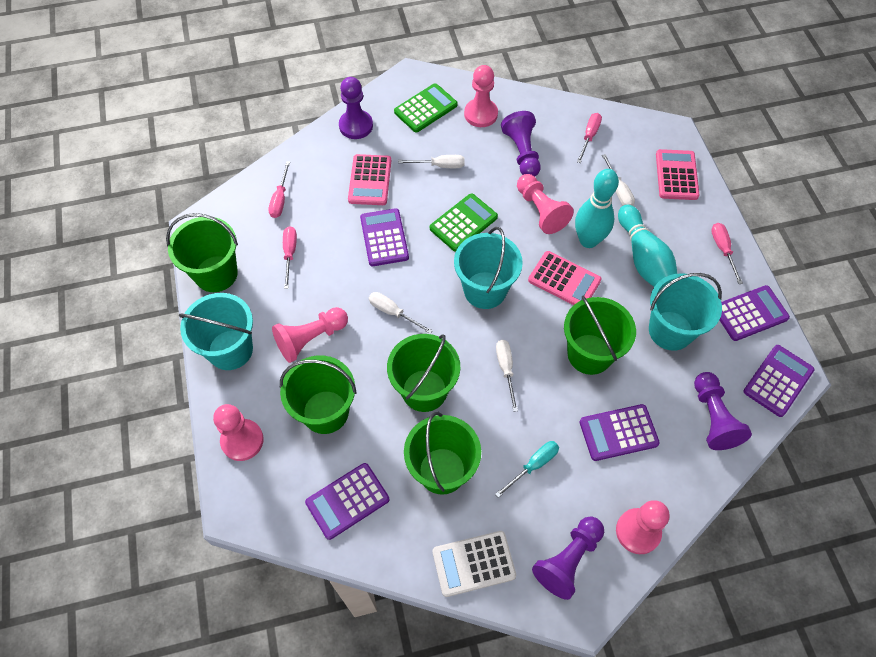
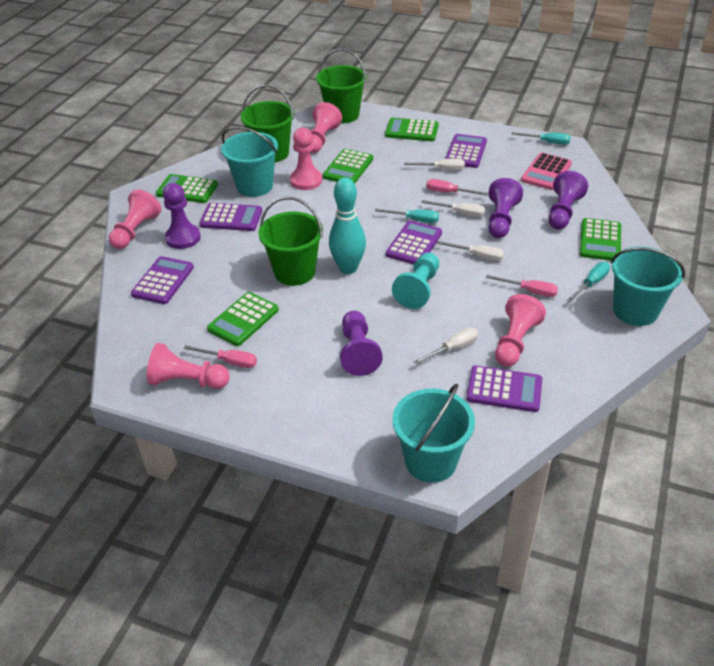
green bucket: [166,213,238,292] [280,355,357,434] [387,334,460,412] [404,412,481,495] [564,296,636,375] = 5 -> [241,85,294,162] [258,197,323,286] [316,49,367,123] = 3
green calculator: [394,84,458,132] [430,193,498,252] = 2 -> [156,174,218,203] [207,292,279,346] [323,149,373,184] [385,118,439,141] [580,218,621,261] = 5
pink calculator: [348,154,391,205] [528,251,601,305] [656,149,700,200] = 3 -> [521,152,572,190] = 1
pink screwdriver: [268,161,290,218] [283,226,297,289] [577,113,602,163] [711,223,743,284] = 4 -> [183,345,257,368] [426,179,488,196] [486,275,558,297] = 3
turquoise bowling pin: [575,169,619,248] [618,205,677,287] = 2 -> [329,177,366,274] = 1
turquoise pawn: none = 0 -> [392,253,439,309] = 1
turquoise screwdriver: [495,441,559,498] = 1 -> [375,209,439,223] [512,132,571,145] [567,262,610,302] = 3
white calculator: [432,531,516,597] = 1 -> none = 0

